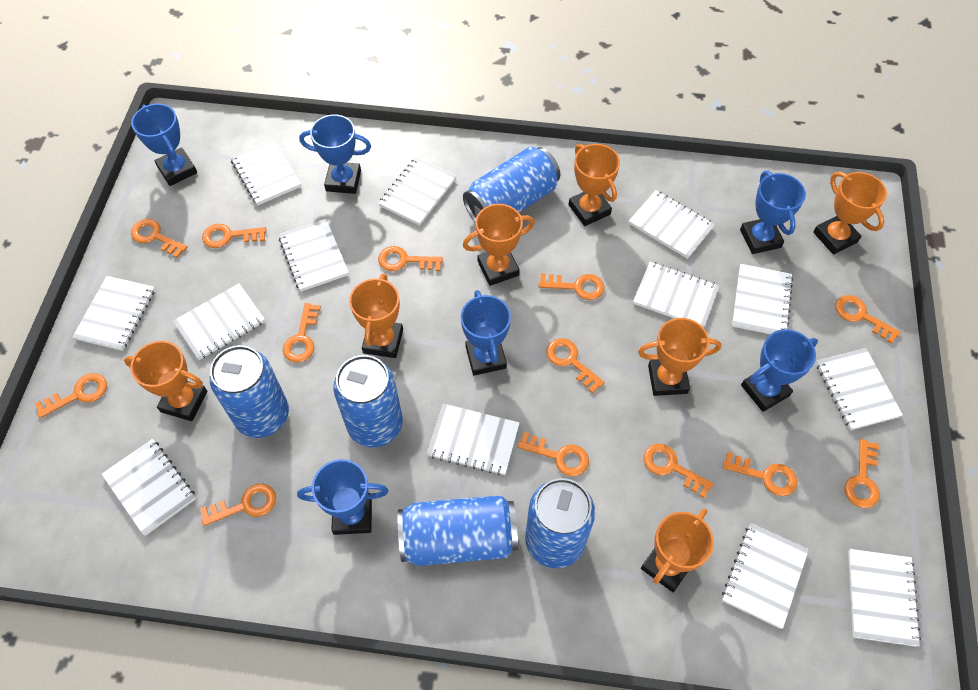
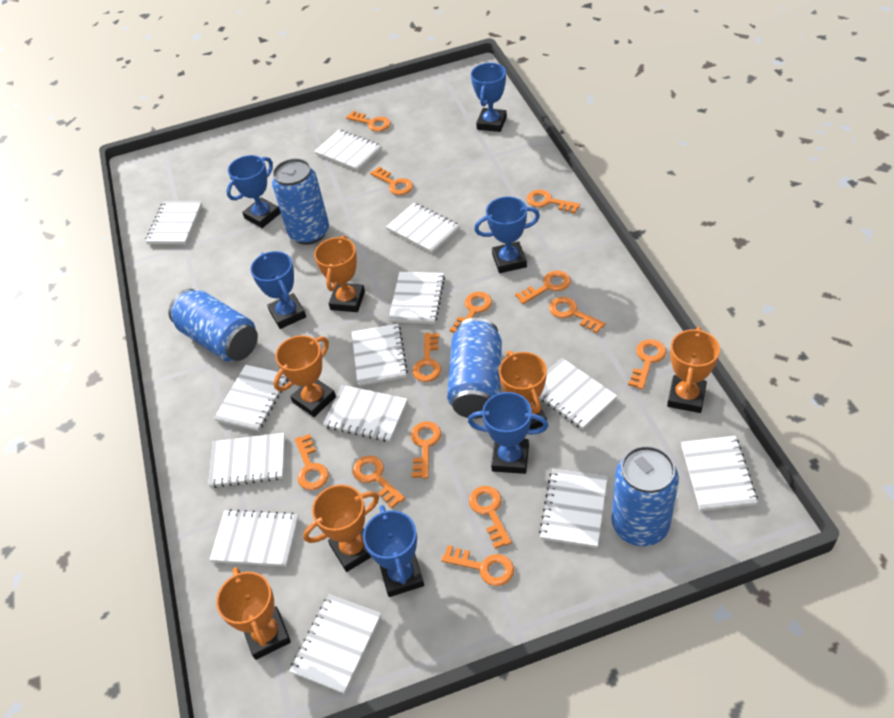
blue can: [210,345,289,438] [333,355,403,447] [398,495,518,566] [463,147,560,222] [525,478,595,568] = 5 -> [169,289,258,362] [272,158,329,245] [447,318,502,418] [611,446,679,546] = 4
orange trophy: [124,341,207,421] [349,273,403,358] [463,204,535,286] [569,144,620,226] [638,318,721,396] [641,509,714,592] [813,171,887,255] = 7 -> [216,567,291,660] [274,335,336,417] [303,484,379,572] [314,236,365,312] [499,351,547,429] [667,327,720,413] = 6

